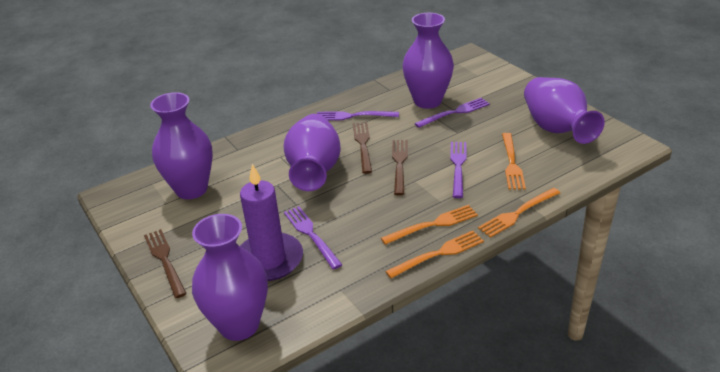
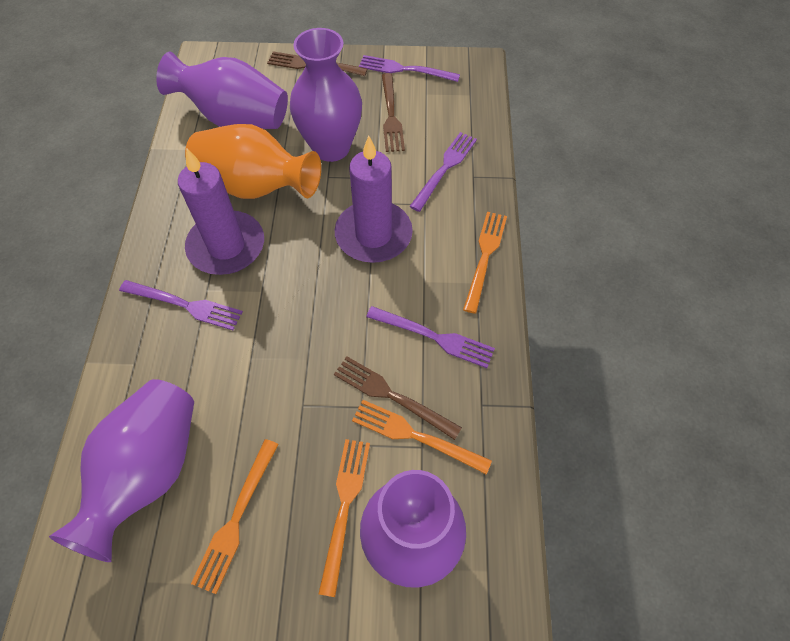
orange vase: none = 0 -> [185,124,321,199] = 1
purple candle: [240,164,303,281] = 1 -> [178,148,264,275] [335,136,413,263] = 2
purple vase: [150,92,213,199] [192,214,268,341] [283,114,341,191] [402,13,454,109] [524,77,605,144] = 5 -> [49,379,194,562] [156,52,288,129] [290,28,362,162] [360,470,466,587] = 4

